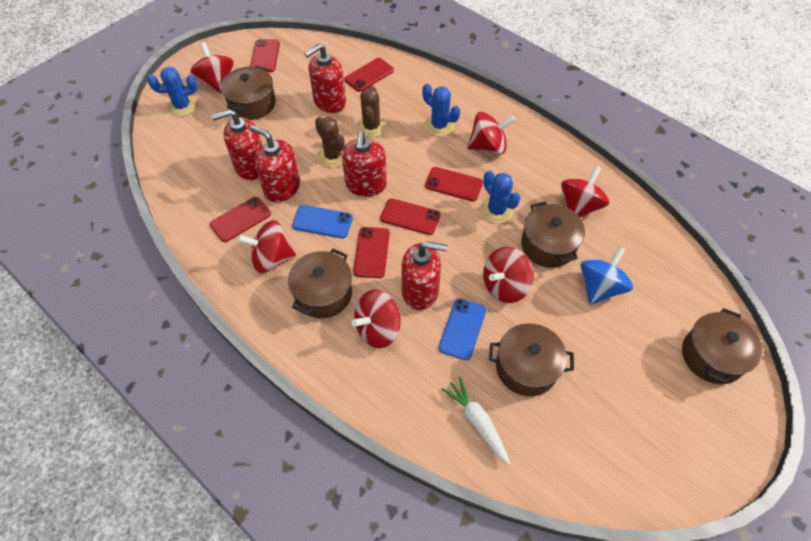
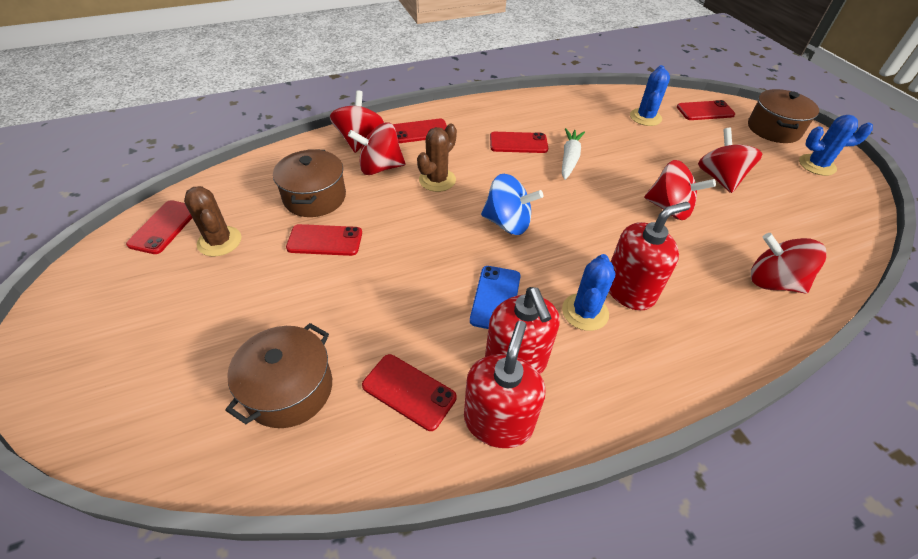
blue phone: [292,205,353,238] [439,298,486,360] = 2 -> [470,266,521,329] = 1
brown pot: [221,66,276,120] [288,248,352,318] [489,323,574,396] [521,201,585,268] [682,308,763,384] = 5 -> [225,323,332,428] [273,149,346,217] [748,89,819,143] = 3
red soap dispenser: [212,109,262,180] [250,125,300,202] [304,44,346,113] [342,131,387,197] [402,241,448,310] = 5 -> [464,321,545,448] [485,287,560,374] [609,202,690,311] = 3
red spinning top: [190,42,234,94] [238,220,296,273] [351,290,401,348] [467,112,515,155] [483,247,534,303] [561,166,609,217] = 6 -> [330,90,384,153] [348,122,405,175] [644,160,716,220] [698,128,762,193] [751,233,827,294] = 5

